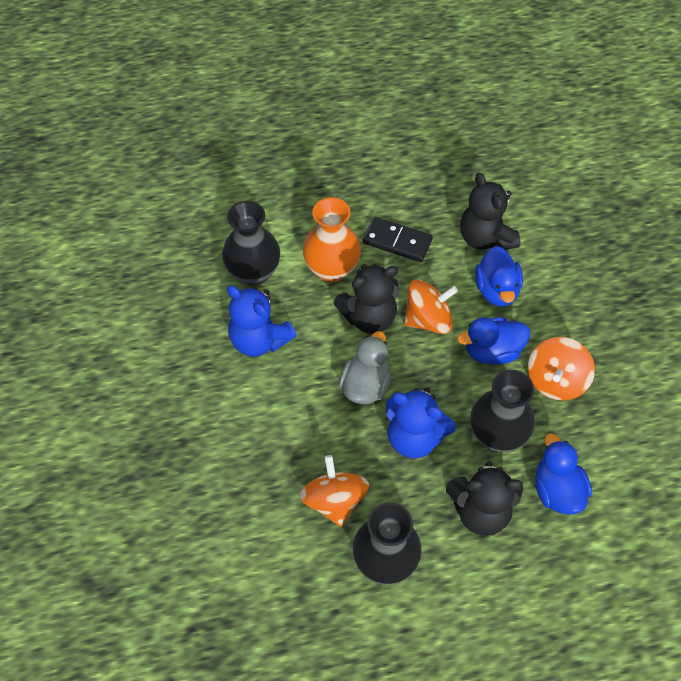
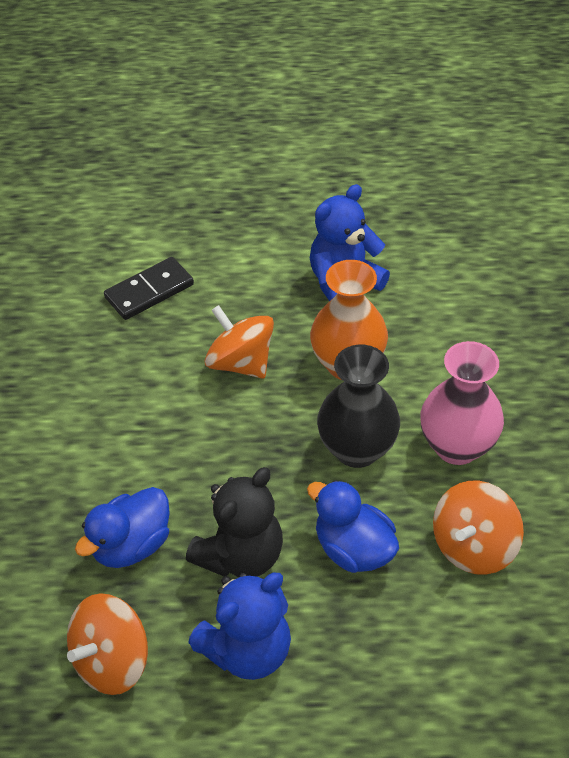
black teddy bear: [334,264,399,334] [446,461,523,536] [460,173,521,250] = 3 -> [186,467,283,577] = 1
black vase: [222,201,280,286] [353,502,422,585] [470,370,535,452] = 3 -> [317,345,400,468] = 1
blue duck: [457,317,530,365] [475,246,523,307] [535,433,592,515] = 3 -> [75,487,170,568] [307,480,399,573] = 2
grey duck: [339,331,391,404] = 1 -> none = 0
pink vase: none = 0 -> [420,341,504,465] = 1

